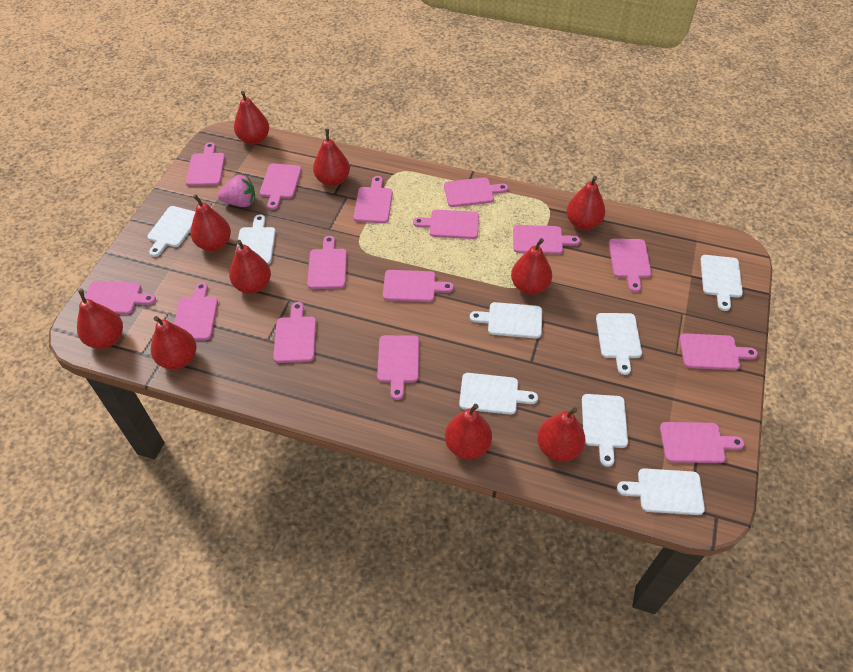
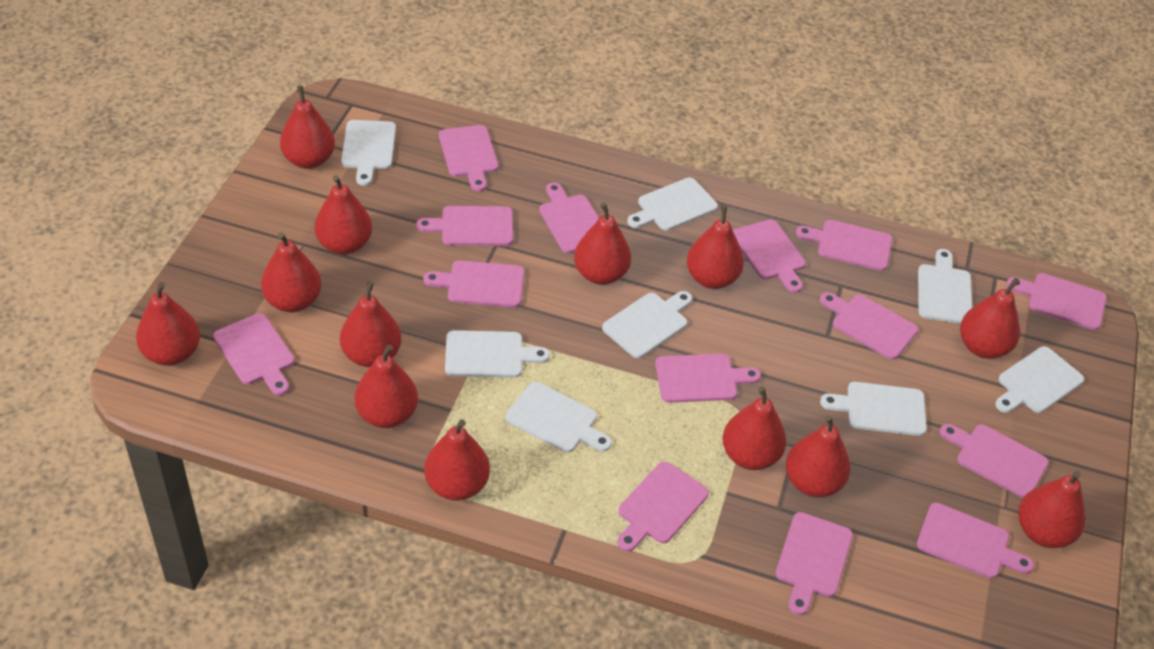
pink cutting board: [85,281,156,314] [174,282,218,340] [186,142,225,186] [260,163,302,210] [273,302,316,363] [307,236,347,289] [353,176,393,223] [377,335,419,400] [383,270,454,302] [413,210,479,239] [444,177,508,207] [513,225,580,254] [609,239,651,292] [660,422,744,463] [680,333,758,370] = 15 -> [213,313,295,395] [416,206,513,246] [423,260,524,308] [439,125,498,191] [539,183,599,253] [617,461,709,552] [655,354,761,403] [733,219,806,293] [776,512,853,615] [796,220,892,271] [820,292,918,360] [917,503,1034,579] [939,424,1049,498] [1007,273,1107,330] = 14
pink strawberry: [218,175,255,207] = 1 -> none = 0
red pear: [77,290,123,349] [151,316,196,369] [190,195,231,251] [229,240,271,294] [234,91,269,145] [313,129,350,186] [445,403,492,459] [511,238,552,295] [537,407,586,462] [566,176,605,230] = 10 -> [136,282,200,366] [261,232,321,312] [280,85,335,169] [315,175,372,255] [340,281,401,367] [355,344,418,428] [424,419,490,501] [574,202,631,285] [687,205,744,289] [722,386,786,470] [786,415,851,497] [960,278,1020,359] [1018,470,1086,548] = 13

